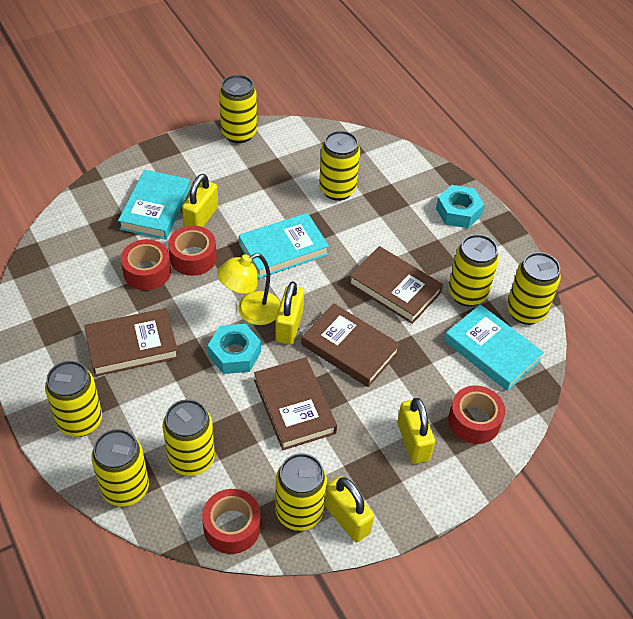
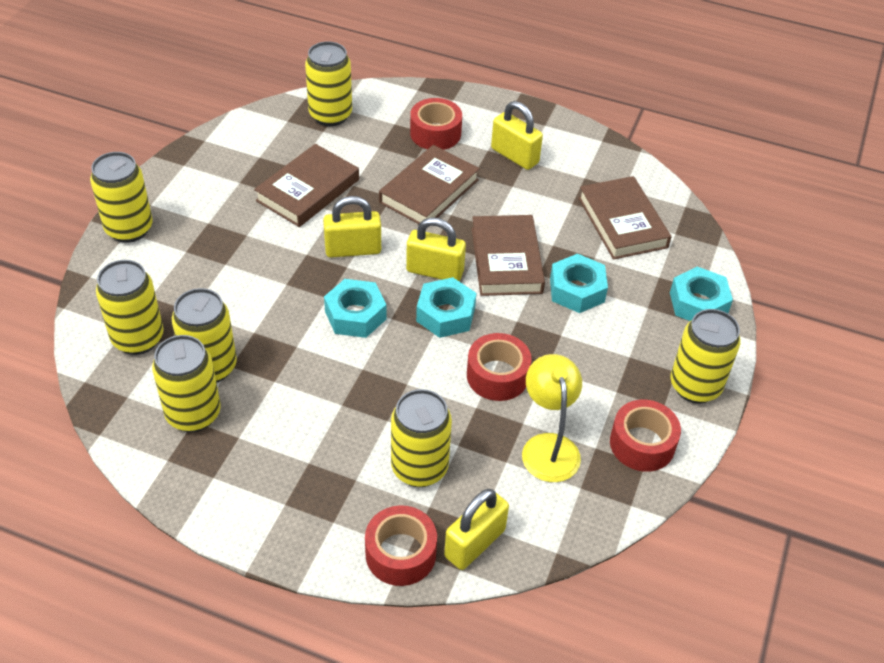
turquoise book: [118,170,190,240] [239,213,329,278] [444,304,544,391] = 3 -> none = 0
turquoise nut: [208,324,261,374] [436,185,484,228] = 2 -> [324,279,386,338] [416,277,476,338] [550,253,608,313] [670,267,733,321] = 4
yellow can: [45,361,102,437] [91,429,149,507] [162,399,215,476] [219,75,257,143] [275,453,327,531] [319,131,360,201] [448,234,499,307] [507,252,561,325] = 8 -> [90,152,153,243] [96,260,164,355] [152,335,221,432] [172,288,237,383] [305,41,352,126] [391,389,452,487] [670,309,740,403] = 7

